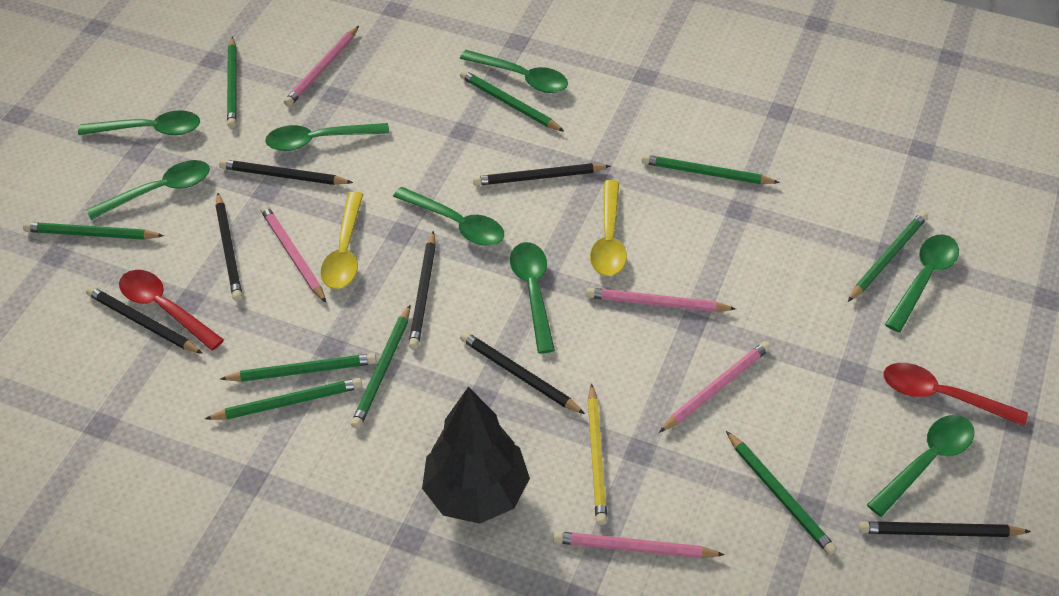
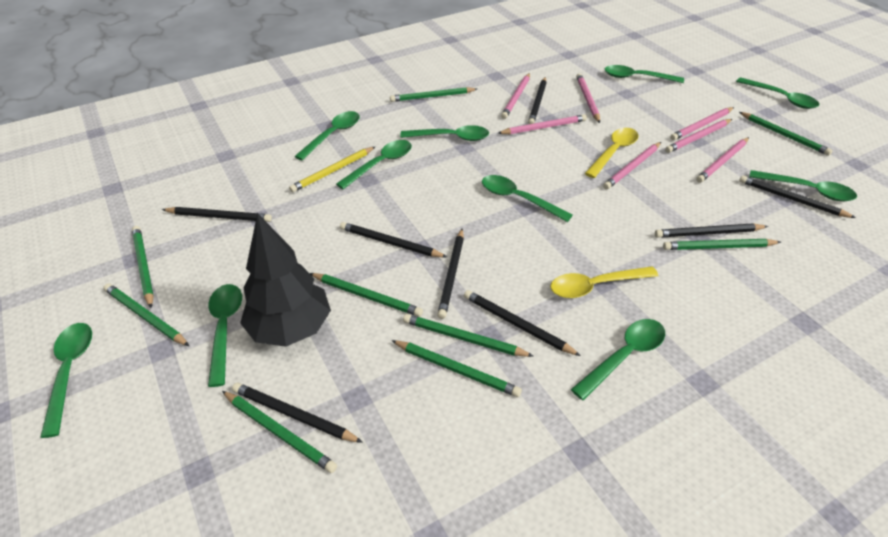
black pencil: [86,286,203,354] [215,193,243,301] [219,159,353,185] [408,231,436,349] [460,332,585,414] [473,163,610,186] [859,521,1031,537] = 7 -> [162,207,272,222] [232,383,363,443] [340,222,447,258] [437,229,464,319] [464,290,581,356] [528,77,547,124] [655,223,768,238] [739,175,856,218] = 8
green spoon: [78,110,200,135] [86,160,210,220] [265,123,389,151] [393,187,504,246] [460,50,568,93] [510,242,555,354] [867,415,974,517] [885,235,959,332] = 8 -> [40,323,92,438] [208,284,242,387] [294,111,360,161] [336,140,412,189] [400,125,489,141] [482,175,573,222] [571,319,665,400] [605,65,684,83] [736,77,820,109] [749,170,857,201] = 10
pink pencil: [260,205,326,303] [284,26,359,107] [553,531,725,558] [586,288,736,312] [659,341,771,433] = 5 -> [498,114,587,134] [501,73,530,119] [576,73,600,123] [603,142,661,189] [665,119,732,153] [670,107,734,140] [696,137,749,183] = 7
red spoon: [119,270,224,351] [884,363,1028,427] = 2 -> none = 0

